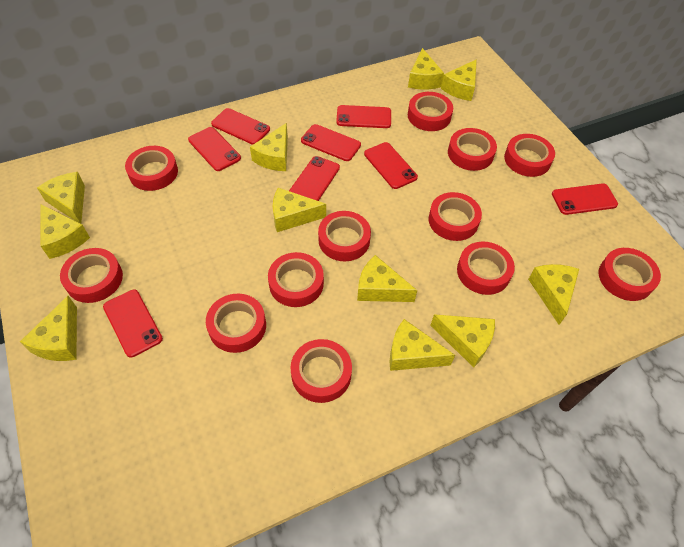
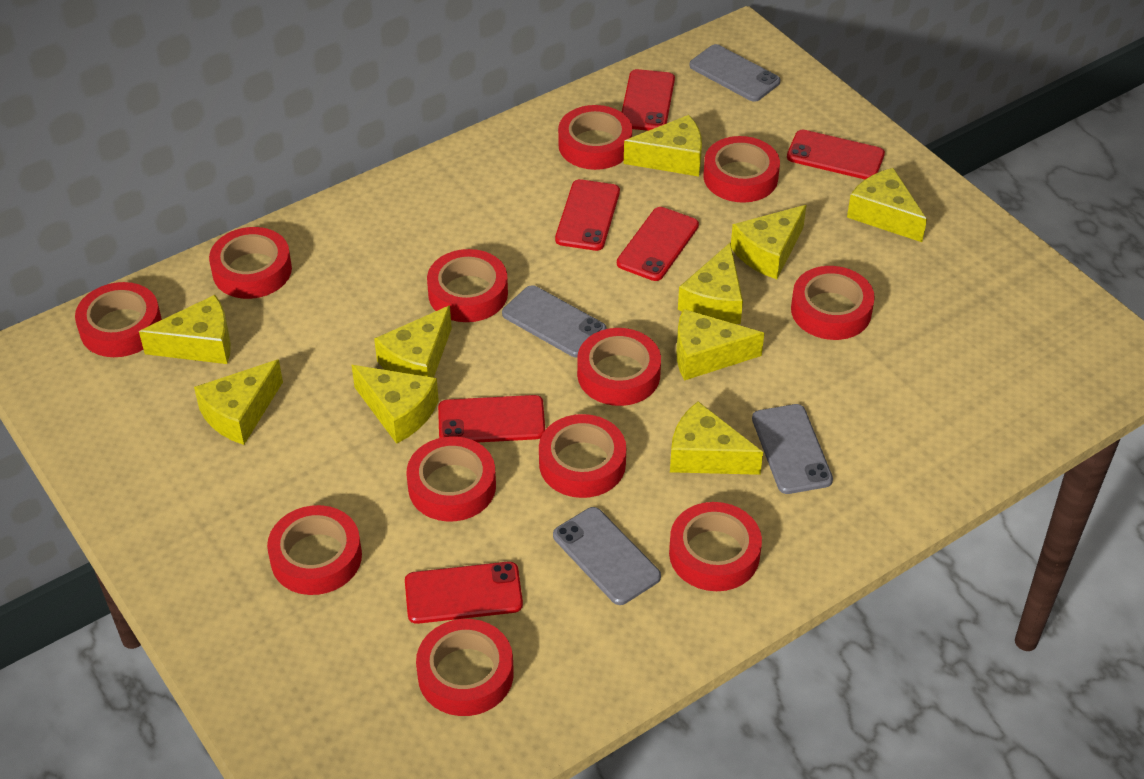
grey phone: none = 0 -> [502,285,606,358] [553,507,661,605] [689,44,780,102] [752,404,833,494] = 4
red phone: [103,290,163,358] [188,127,241,171] [211,108,270,145] [289,156,340,201] [301,124,361,161] [336,105,391,128] [364,142,418,189] [552,184,618,215] = 8 -> [405,562,523,624] [438,395,545,442] [555,179,620,251] [617,207,699,281] [622,69,675,131] [787,130,885,179] = 6
yellow cheese: [20,296,77,361] [37,172,85,224] [40,204,90,259] [250,123,288,171] [273,188,326,232] [357,255,417,302] [390,319,455,371] [408,48,444,89] [430,314,495,367] [441,59,477,101] [528,264,579,325] = 11 -> [139,295,231,364] [194,359,283,445] [351,365,439,444] [374,306,452,378] [624,115,702,177] [670,401,763,475] [676,309,764,381] [678,243,743,324] [731,205,806,279] [847,168,927,242] = 10

